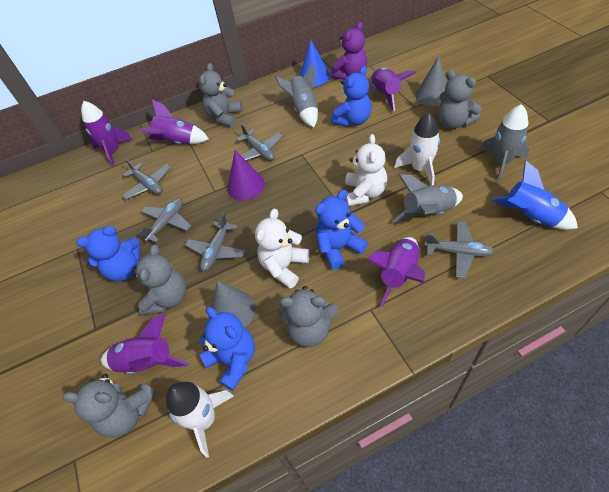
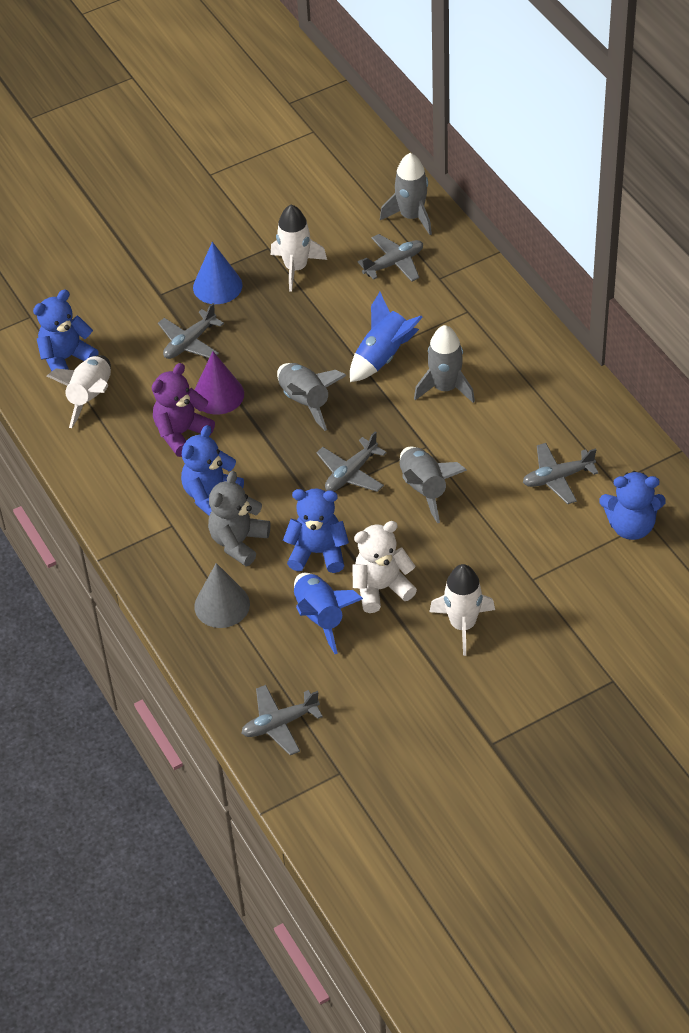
blue rocket: [491,160,578,230] = 1 -> [294,573,363,654] [350,292,423,382] = 2
grey cone: [211,280,256,328] [415,56,447,106] = 2 -> [194,563,250,628] = 1
grey rocket: [275,63,318,128] [392,174,463,223] [479,104,529,181] = 3 -> [277,363,347,431] [380,153,432,235] [400,447,467,523] [414,325,475,403] = 4
grey teddy bear: [62,374,156,438] [132,245,187,315] [198,63,242,127] [278,286,338,347] [438,70,482,129] = 5 -> [208,471,271,566] = 1
purple rocket: [81,101,133,166] [101,314,189,374] [140,100,209,144] [367,237,425,307] [371,68,416,111] = 5 -> none = 0
white rocket: [166,382,234,458] [394,113,440,186] = 2 -> [47,355,111,428] [271,205,327,292] [429,564,495,656] = 3
white teddy bear: [255,209,310,289] [345,134,387,207] = 2 -> [353,521,417,613] = 1

